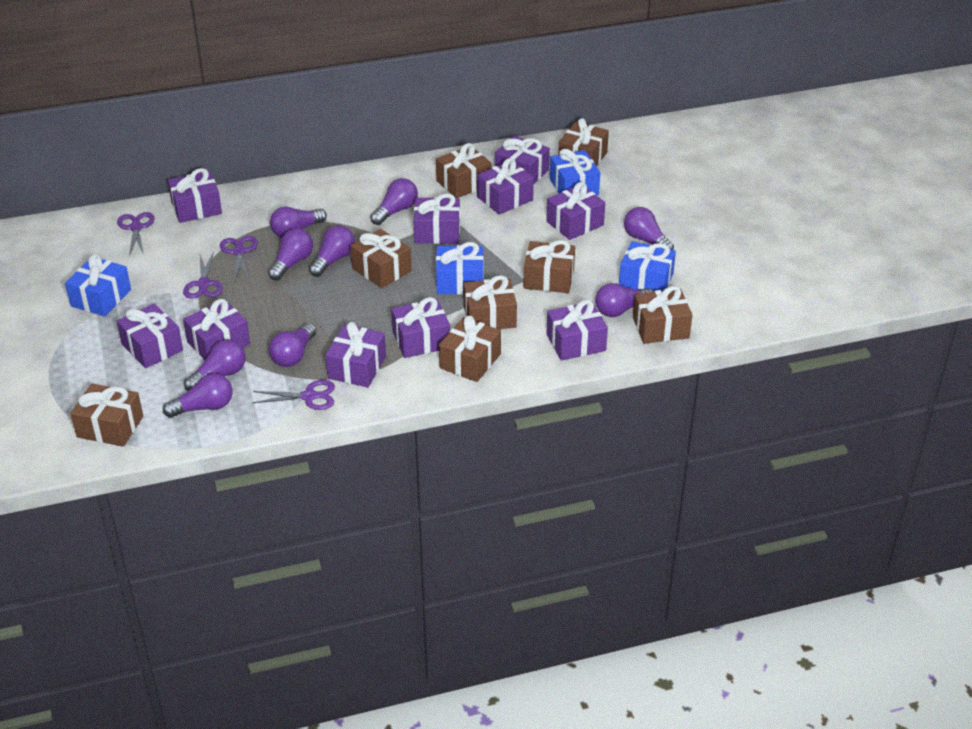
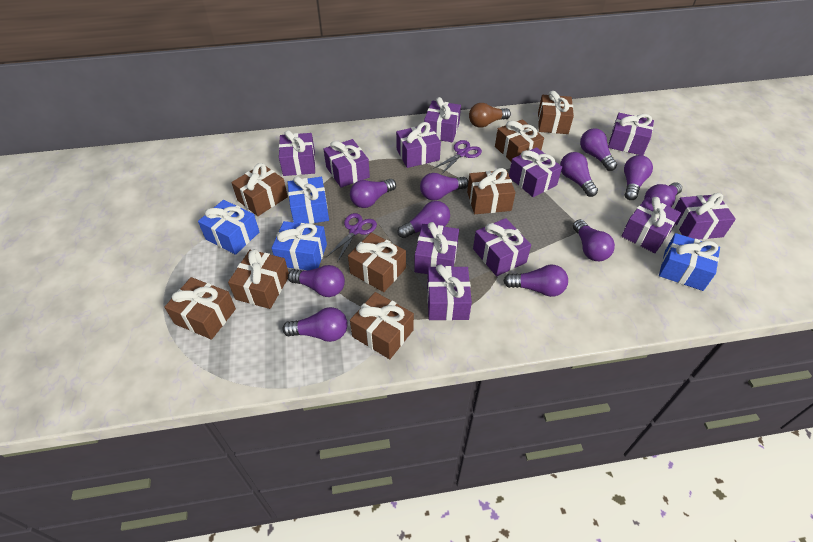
brown light bulb: none = 0 -> [469,103,511,128] = 1
purple gift: [117,303,183,368] [168,168,222,223] [183,299,250,360] [326,322,386,387] [391,297,450,358] [413,194,460,244] [477,158,534,215] [495,136,550,183] [546,182,605,240] [546,300,608,361] = 10 -> [279,130,315,176] [324,139,370,188] [396,122,441,168] [414,222,459,274] [424,97,461,142] [427,264,472,321] [473,218,531,276] [509,147,562,197] [608,113,654,155] [621,197,681,253] [674,193,736,239] = 11
purple light bulb: [163,373,233,418] [184,340,245,391] [268,228,313,281] [269,323,316,367] [270,206,327,238] [309,225,355,277] [370,178,418,225] [595,283,654,317] [624,207,674,250] = 9 -> [283,307,348,342] [288,265,345,297] [350,179,396,208] [397,201,450,238] [420,173,468,201] [503,265,568,297] [560,152,598,197] [573,219,615,261] [580,128,617,171] [624,155,653,200] [644,182,682,207] = 11
purple scissors: [117,212,155,256] [183,251,223,299] [220,236,258,280] [252,380,335,410] = 4 -> [326,213,377,262] [433,140,482,175] = 2

